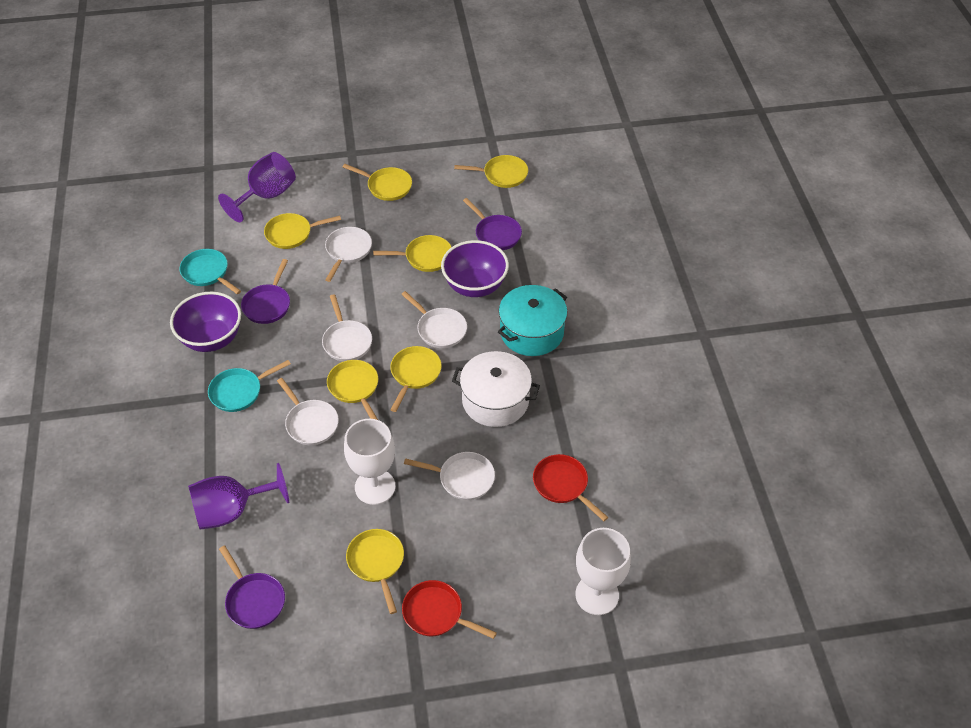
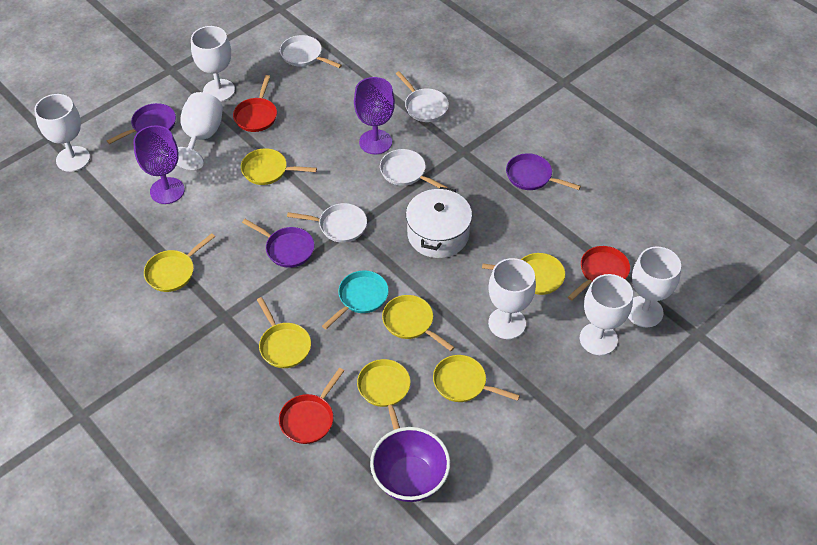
purple bowl: [170,292,241,352] [441,240,509,297] = 2 -> [370,427,450,502] = 1
red pan: [402,580,497,639] [533,454,608,521] = 2 -> [233,75,277,132] [279,368,344,444] [568,246,630,300] = 3
turquoise pan: [179,249,241,294] [208,360,291,412] = 2 -> [322,270,389,329] = 1
turquoise pot: [498,285,567,356] = 1 -> none = 0
white goblet: [344,419,396,505] [575,528,631,615] = 2 -> [34,94,90,172] [177,92,223,170] [191,26,235,102] [488,258,536,339] [580,274,633,355] [628,247,681,327] = 6
white pan: [277,378,339,445] [322,294,372,361] [325,227,372,282] [401,291,467,348] [404,452,495,500] = 5 -> [280,35,342,68] [287,203,367,243] [380,149,448,188] [396,71,449,122] = 4

